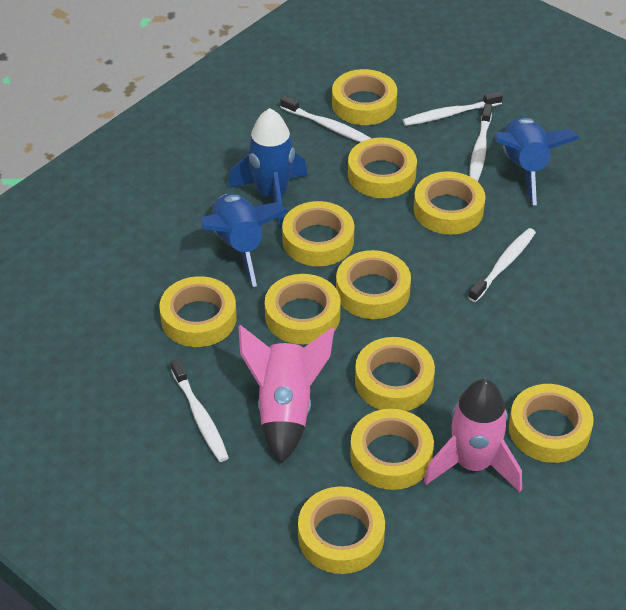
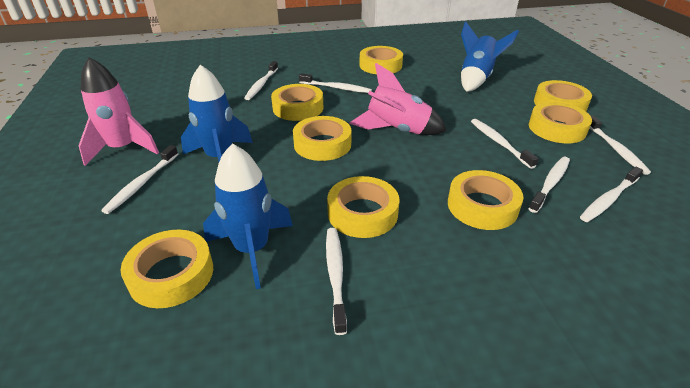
white toothbrush: [170,359,229,462] [280,96,372,142] [403,91,503,126] [468,228,536,302] [469,104,492,182] = 5 -> [101,145,178,214] [244,61,278,100] [299,73,372,93] [326,228,347,335] [471,119,538,169] [528,157,570,213] [580,167,643,222] [589,115,651,175] = 8
yellow tape: [159,276,237,347] [265,274,341,344] [282,201,354,266] [298,486,385,574] [332,69,397,125] [336,250,411,319] [348,138,417,198] [350,409,434,490] [355,337,435,411] [414,171,486,235] [509,384,594,463] = 11 -> [121,230,213,308] [271,84,323,121] [293,116,352,161] [327,176,399,238] [359,46,403,74] [448,170,523,230] [529,102,592,143] [534,80,592,111] = 8

